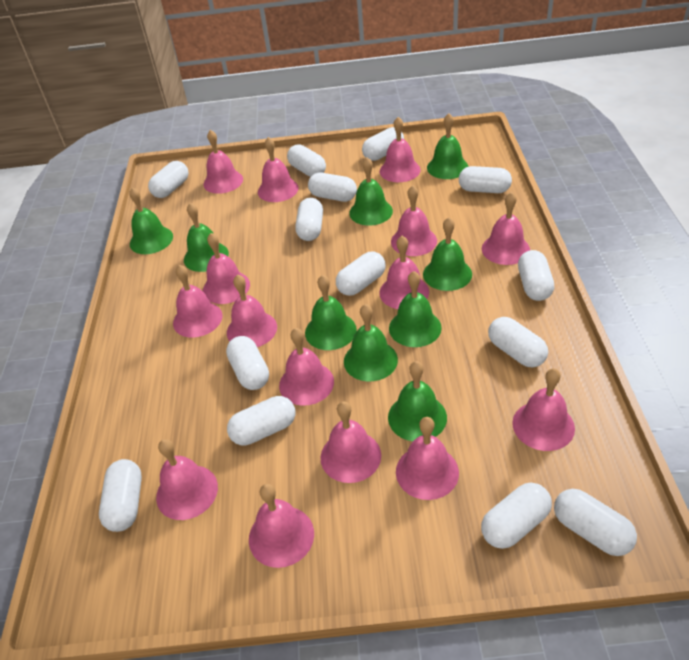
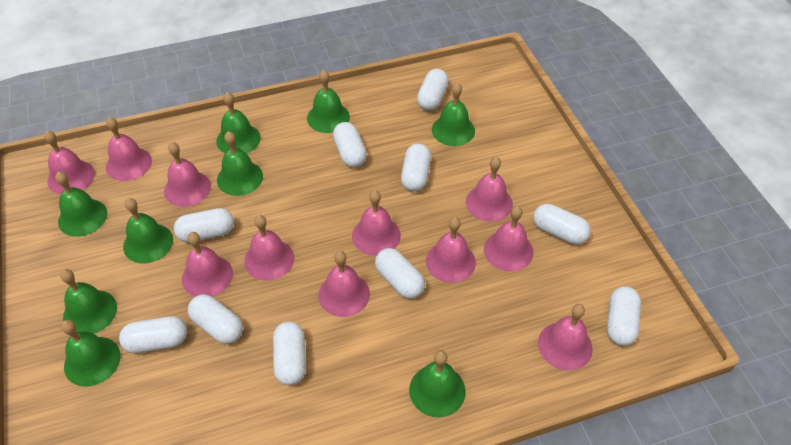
pink bell: [156,439,218,520] [173,265,222,338] [203,130,243,194] [203,233,250,304] [227,274,277,347] [249,484,314,568] [258,137,299,202] [279,328,334,406] [320,401,381,483] [379,236,429,309] [380,117,421,182] [391,185,437,256] [396,417,459,500] [482,192,530,265] [512,368,575,451] = 15 -> [44,131,95,194] [106,117,152,181] [164,142,211,207] [182,232,233,297] [244,215,294,281] [318,251,370,317] [352,190,401,256] [426,217,476,283] [466,157,513,222] [484,206,533,271] [538,304,593,371] = 11
white capsule: [99,459,142,532] [148,161,189,198] [226,336,269,390] [227,396,296,446] [287,144,326,177] [295,198,323,241] [308,173,357,202] [336,252,386,296] [362,127,404,161] [459,166,512,193] [481,483,552,549] [488,317,548,368] [518,250,554,301] [554,489,637,556] = 14 -> [119,316,187,353] [174,208,234,243] [188,294,243,344] [273,321,306,385] [333,122,367,168] [375,248,425,299] [401,144,431,192] [417,69,449,111] [533,204,591,245] [607,286,641,346] = 10

